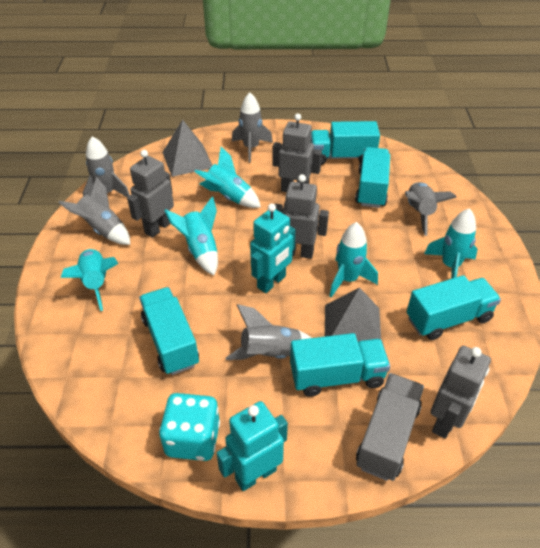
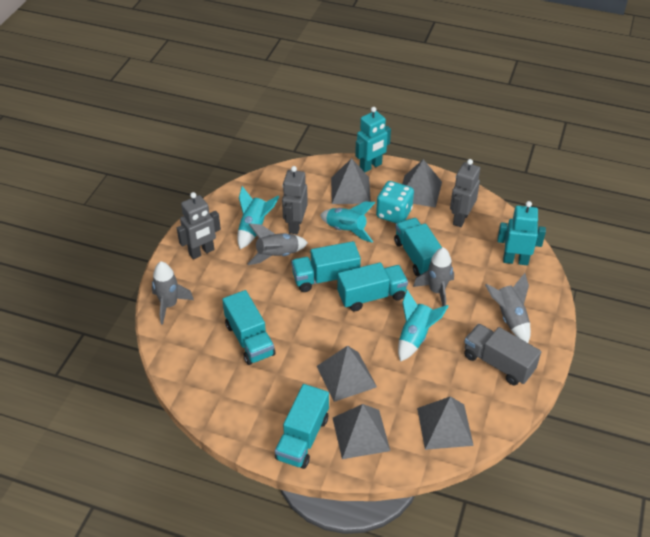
grey pyramid: [162,120,213,177] [325,287,381,342] = 2 -> [317,345,377,402] [331,158,371,204] [333,404,390,459] [402,159,442,208] [417,396,474,450] = 5
grey robot: [127,150,174,238] [272,113,322,192] [274,174,329,259] [431,346,491,439] = 4 -> [177,192,221,259] [282,166,308,234] [450,159,480,227] = 3
grey rocket: [58,176,130,245] [83,136,130,198] [226,304,311,360] [232,93,273,163] [405,182,457,236] = 5 -> [152,261,194,325] [248,223,308,265] [413,247,454,306] [485,273,531,343] = 4
turquoise rocket: [61,249,119,311] [164,197,218,275] [194,147,261,208] [329,222,378,297] [424,208,478,279] = 5 -> [237,186,279,249] [320,202,376,243] [398,290,448,362] = 3

